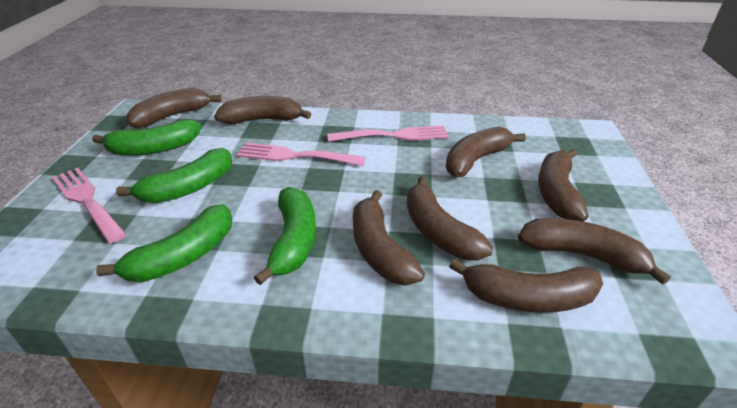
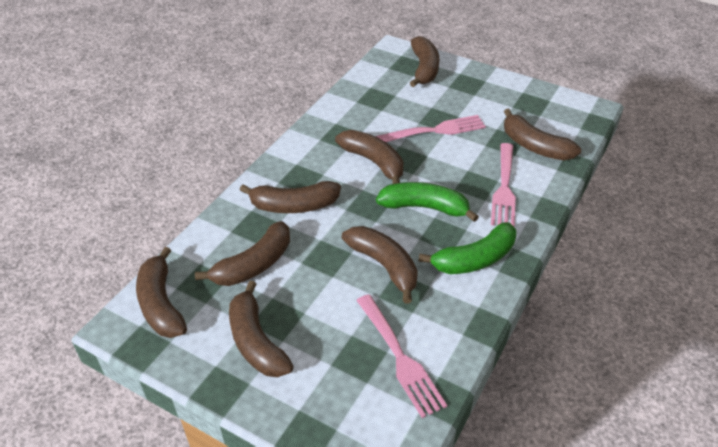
green banana: [92,120,201,156] [96,204,232,282] [116,148,232,203] [254,187,316,285] = 4 -> [376,182,479,222] [419,222,516,274] = 2

